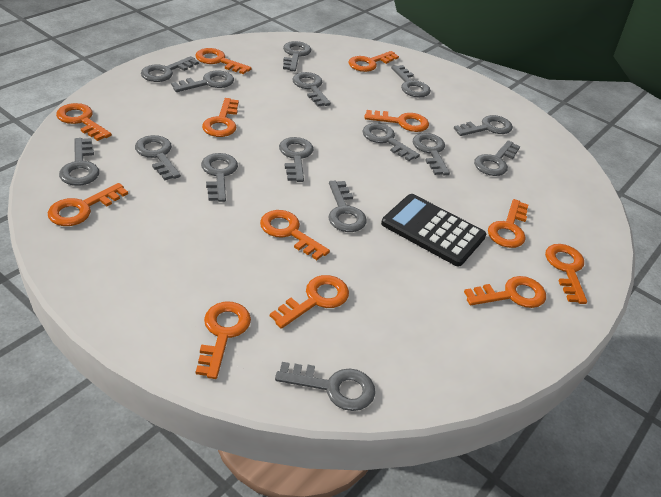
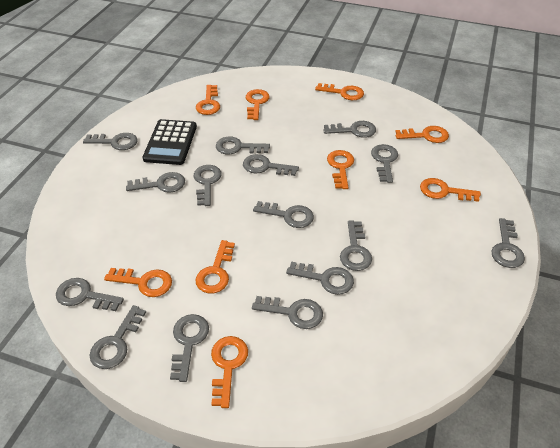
orange key: [48,183,128,226] [56,103,112,141] [195,48,252,74] [196,302,251,379] [202,98,239,137] [260,210,330,260] [270,275,349,329] [348,51,399,72] [364,110,429,132] [464,276,546,308] [488,199,528,248] [545,244,587,304] = 12 -> [104,268,172,297] [195,240,235,293] [196,85,220,115] [211,336,248,408] [246,89,270,120] [315,83,364,100] [327,150,354,189] [395,126,449,143] [420,178,481,202] = 9

